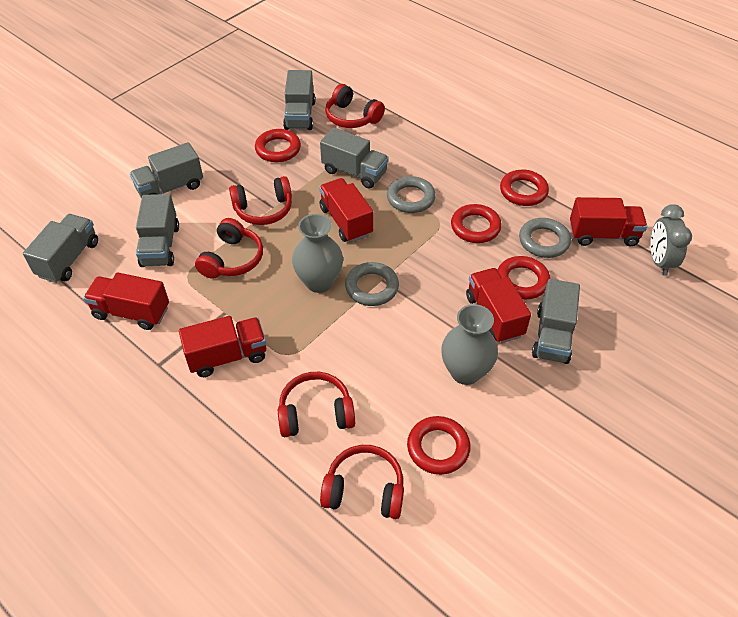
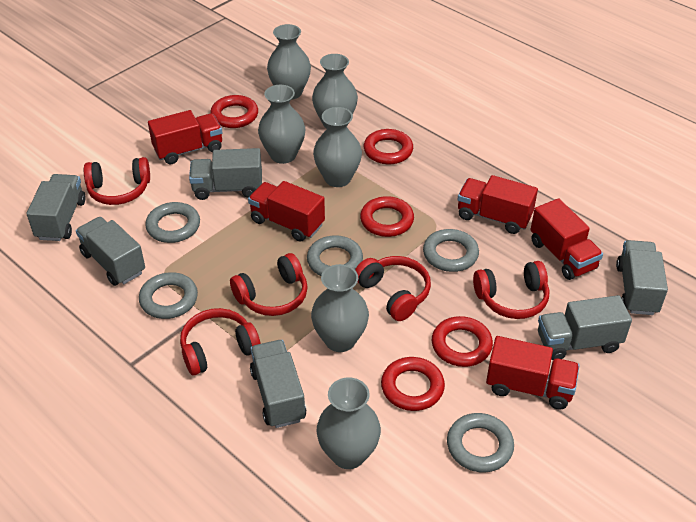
grey clock: [651,204,692,276] = 1 -> none = 0
grey ring: [345,262,399,306] [387,176,436,213] [519,218,571,258] = 3 -> [139,272,198,319] [145,202,200,243] [307,235,363,276] [423,229,479,272] [447,413,514,472] = 5
grey vase: [292,214,343,293] [441,304,498,385] = 2 -> [258,85,306,164] [267,24,311,100] [311,264,369,352] [312,54,358,129] [313,107,362,187] [317,377,381,469] = 6

